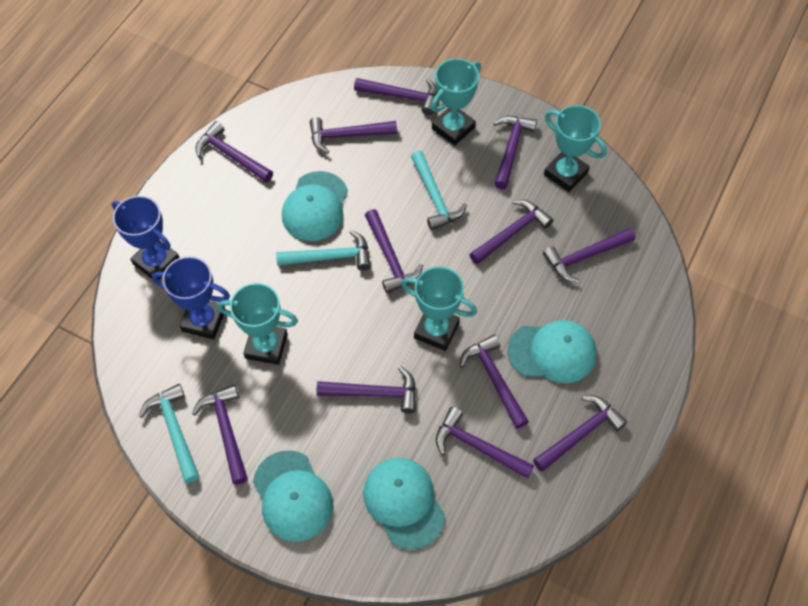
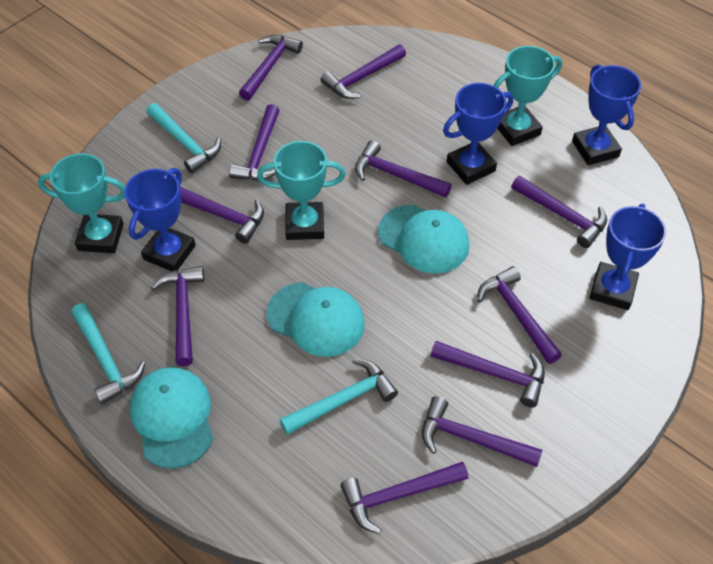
blue trophy: [112,196,180,280] [152,256,230,339] = 2 -> [125,168,196,271] [443,83,513,185] [572,64,641,165] [590,204,666,310] = 4
purple hammer: [192,384,248,485] [196,121,273,182] [310,117,397,154] [317,366,416,413] [354,78,437,115] [365,209,423,294] [436,407,534,479] [459,334,529,429] [469,200,553,264] [494,116,537,189] [533,396,627,472] [543,228,635,283] = 12 -> [151,266,204,366] [180,187,264,244] [229,104,280,181] [239,35,303,101] [321,44,406,99] [340,462,468,534] [355,140,452,198] [422,396,542,467] [431,341,545,407] [477,266,562,364] [511,176,607,248] = 11
turquoise cap: [253,450,333,542] [282,171,348,241] [363,458,445,550] [507,320,597,383] = 4 -> [130,367,213,469] [266,282,365,357] [378,205,469,274] = 3
turquoise trophy: [217,283,298,365] [401,266,477,351] [431,58,481,146] [544,105,607,192] = 4 -> [38,153,125,253] [257,141,346,240] [494,46,562,146] = 3

